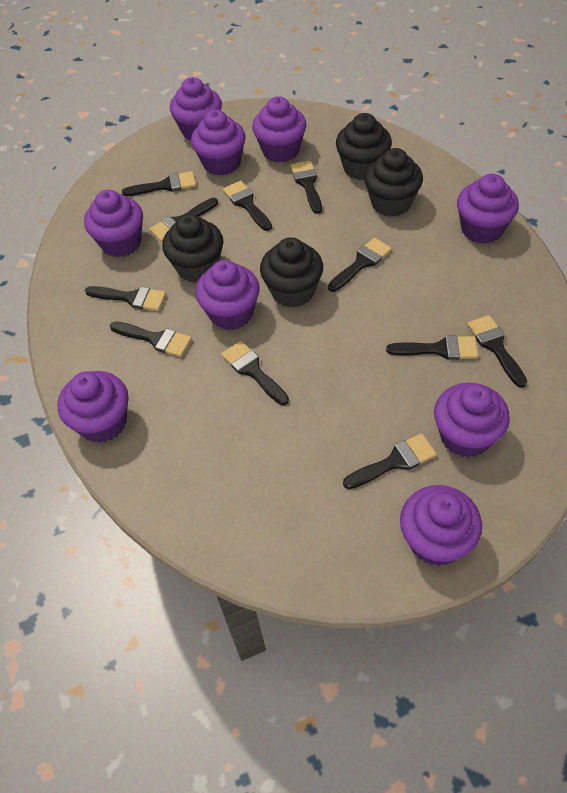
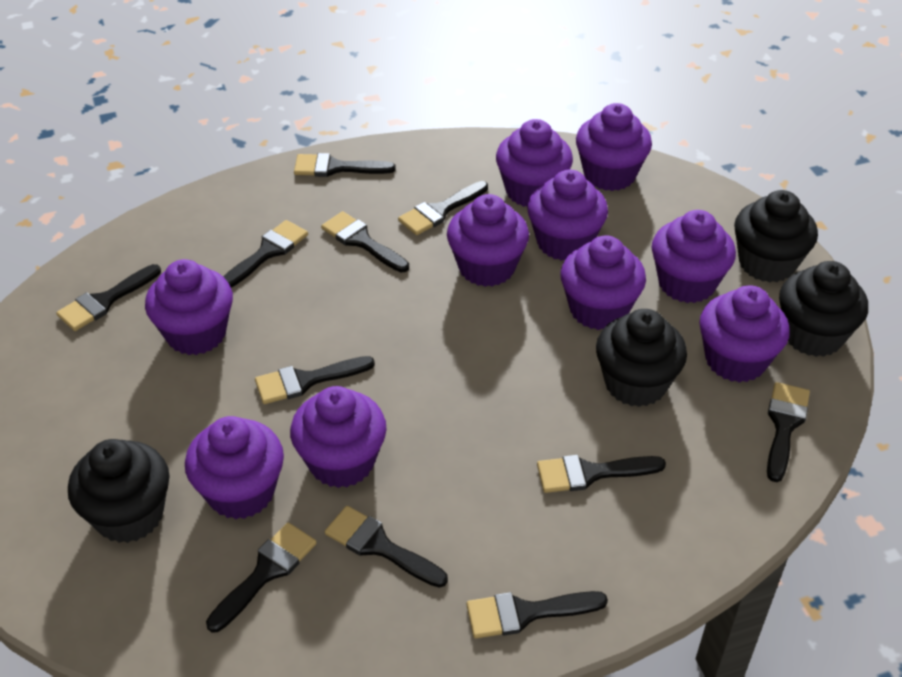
purple cupcake: [57,371,129,443] [84,189,143,257] [170,77,222,140] [191,110,246,176] [195,260,260,330] [252,96,306,163] [400,485,482,566] [434,383,510,458] [457,174,519,244] = 9 -> [145,259,233,355] [185,416,284,520] [290,386,387,488] [447,194,529,287] [496,119,573,207] [527,170,608,261] [560,235,646,330] [576,103,652,191] [652,210,736,303] [699,285,790,383] = 10

